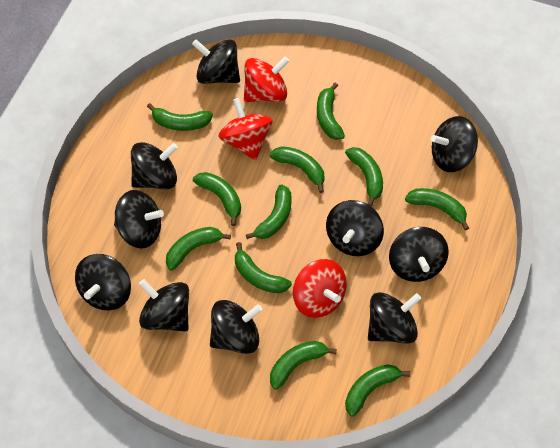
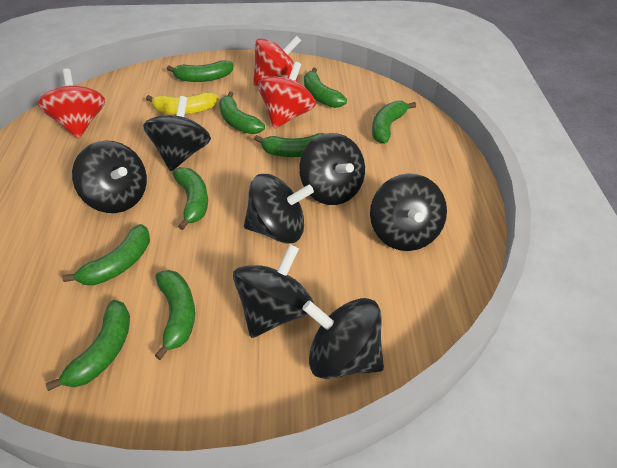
black spinning top: [75,254,131,311] [114,190,164,249] [131,142,178,190] [139,279,189,332] [192,39,240,84] [210,300,262,354] [326,200,384,256] [368,292,421,344] [389,227,449,282] [431,116,478,172] = 10 -> [72,141,147,213] [143,96,211,171] [233,244,314,338] [244,174,314,244] [299,133,365,205] [302,298,384,379] [370,173,447,251] = 7
green banana: [147,103,213,131] [166,227,231,271] [193,172,241,226] [235,242,292,293] [246,184,292,239] [270,146,325,193] [270,341,337,390] [317,83,345,140] [345,147,383,206] [345,364,410,417] [405,188,469,230] = 11 -> [45,300,130,391] [62,224,150,285] [154,270,195,360] [167,60,233,82] [172,167,208,230] [219,91,265,134] [254,133,325,157] [304,68,347,108] [372,101,416,144] = 9
yellow banana: none = 0 -> [146,92,218,114] = 1

